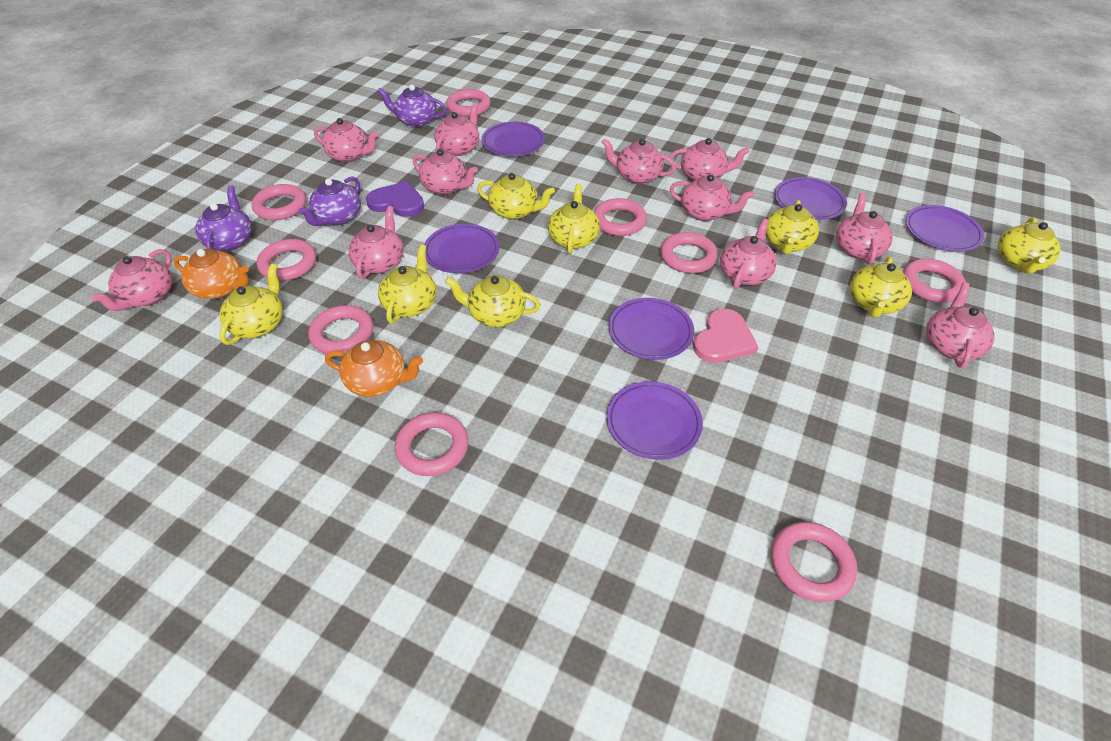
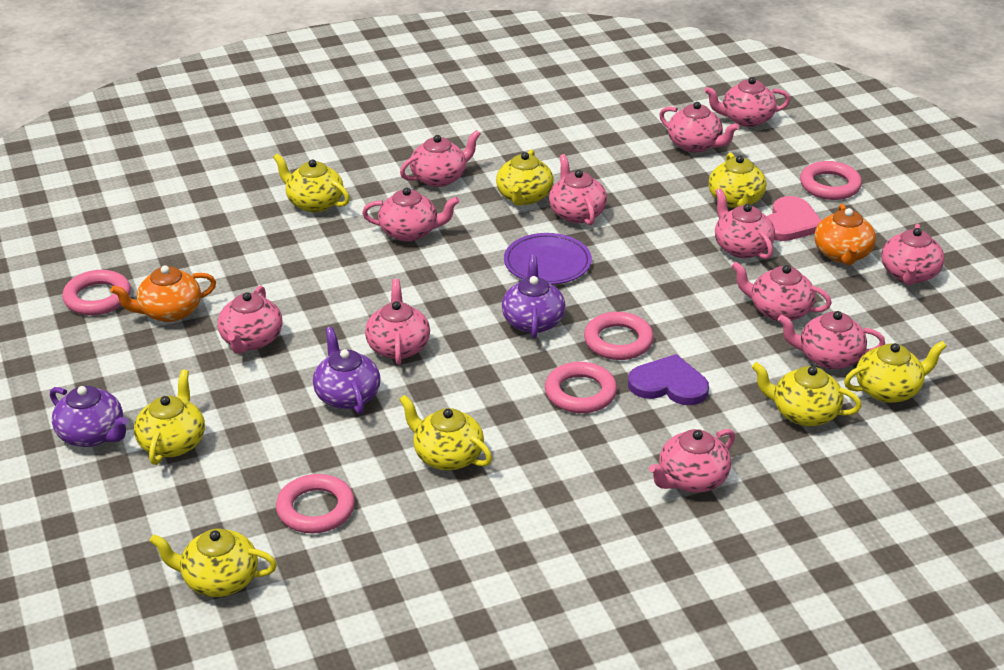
pink ring: [252,184,306,220] [257,239,316,281] [309,305,374,354] [395,412,469,476] [446,89,491,116] [594,198,647,236] [660,232,718,273] [771,522,857,602] [903,259,966,303] = 9 -> [62,270,131,315] [276,474,355,533] [545,362,617,413] [584,312,654,360] [800,161,862,200] = 5
pink teapot: [91,249,172,311] [314,118,378,162] [348,206,404,279] [413,149,478,195] [434,103,479,156] [602,138,676,184] [669,138,750,181] [670,174,754,221] [720,219,777,289] [836,193,893,264] [926,282,995,368] = 11 -> [217,286,283,354] [362,188,459,242] [365,279,430,365] [400,130,480,187] [549,154,607,225] [649,429,735,493] [659,102,739,153] [704,77,790,127] [715,188,775,259] [732,262,832,321] [778,311,885,369] [882,224,944,285] = 12
purple plate: [424,224,500,273] [481,122,545,156] [606,382,703,460] [609,298,694,360] [774,177,847,220] [905,205,985,252] = 6 -> [504,233,592,284] = 1

